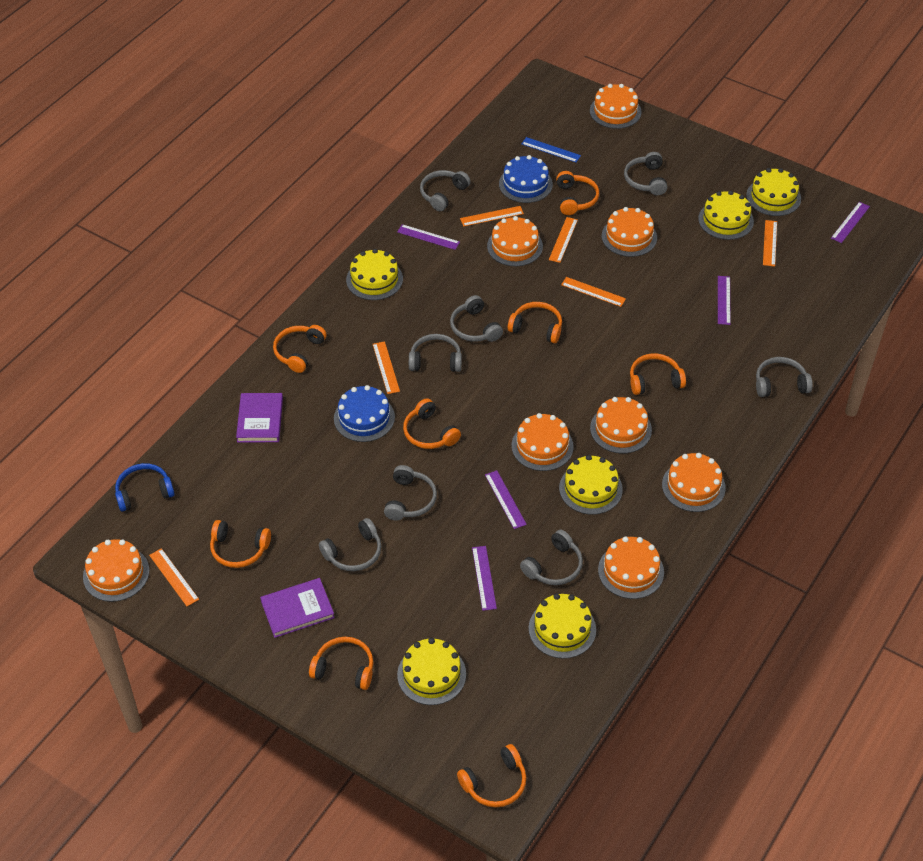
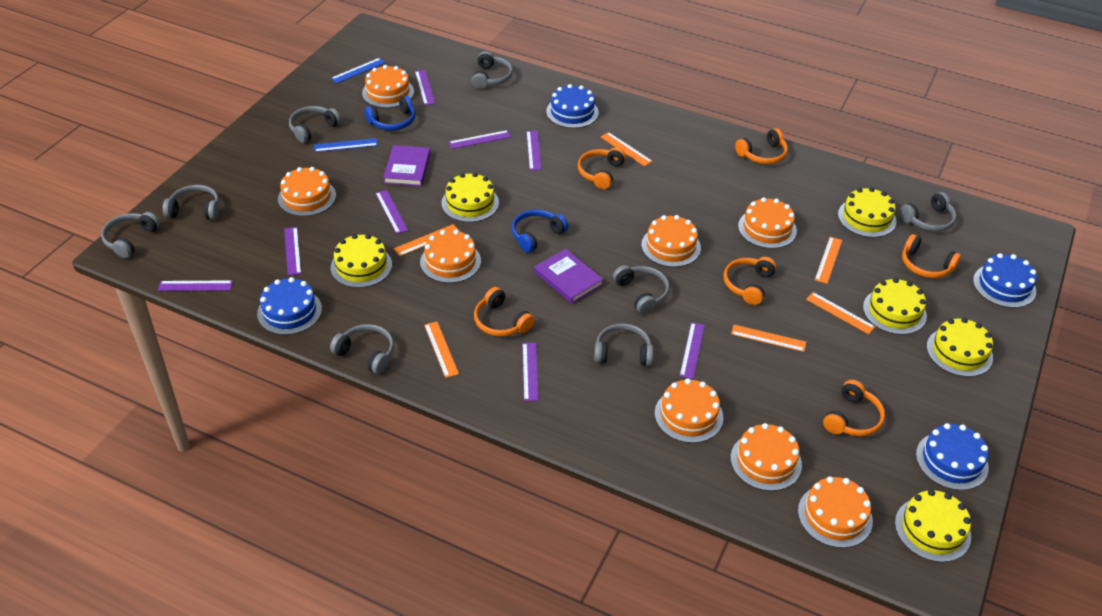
blue cake: [334,385,395,442] [499,155,553,203] = 2 -> [257,277,322,335] [546,84,599,128] [916,423,989,490] [973,253,1037,308] = 4
blue headphones: [115,463,175,511] = 1 -> [365,96,415,130] [512,209,568,253] = 2
blue ruler: [521,137,581,162] = 1 -> [314,138,378,152] [331,58,386,83] = 2
orange headphones: [210,520,271,568] [273,325,327,373] [309,637,373,690] [403,398,461,449] [457,744,526,807] [508,302,562,343] [556,171,599,215] [630,353,686,395] = 8 -> [474,287,535,337] [578,147,626,189] [724,257,776,305] [735,128,788,164] [823,380,885,436] [902,234,961,278] = 6
purple ruler: [397,224,460,250] [472,546,497,611] [485,470,527,529] [718,276,731,325] [831,202,870,243] = 5 -> [158,280,233,291] [284,227,301,276] [375,190,408,234] [415,70,435,105] [449,130,511,149] [522,343,539,401] [526,131,542,170] [680,322,705,379] = 8

